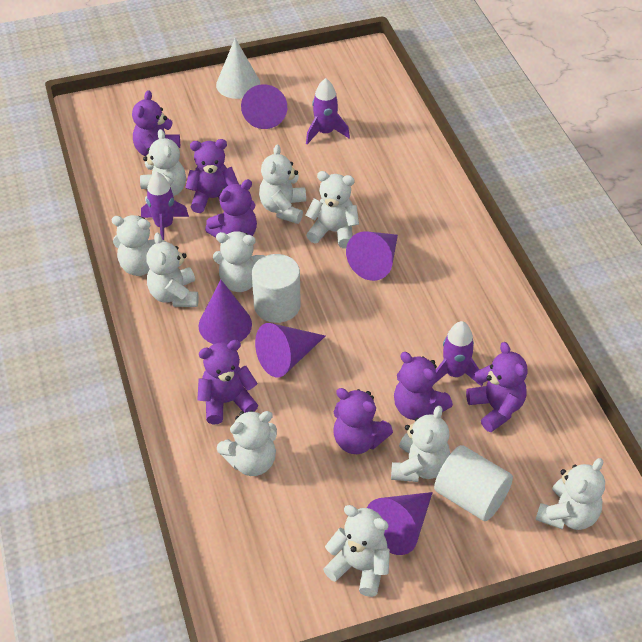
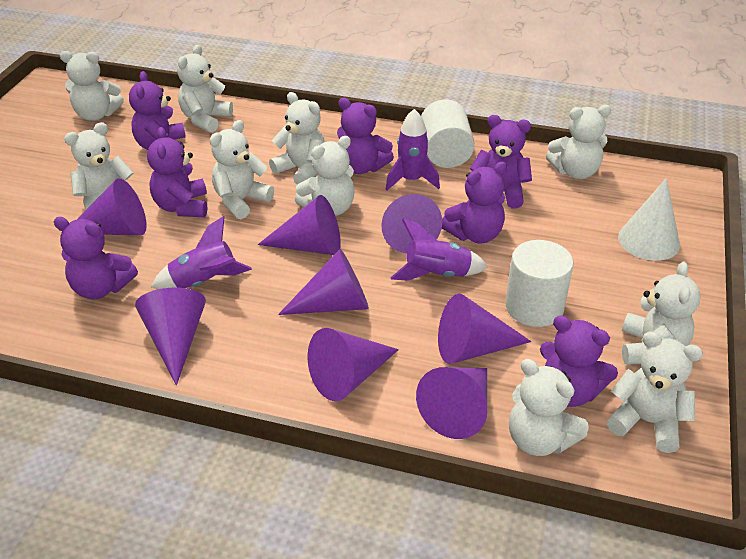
purple cone: [199,280,252,344] [241,84,287,129] [255,323,325,378] [346,231,398,281] [367,492,433,555] = 5 -> [78,178,147,235] [135,288,206,386] [258,195,341,255] [278,249,369,315] [308,328,399,401] [381,194,442,253] [416,367,487,439] [438,294,532,364] = 8

